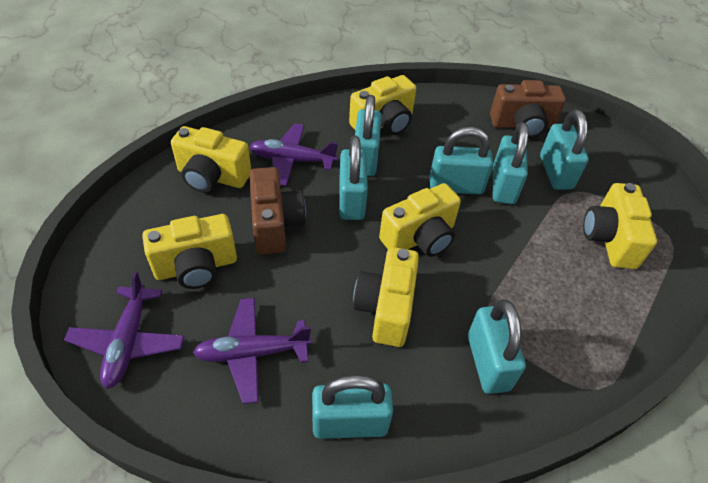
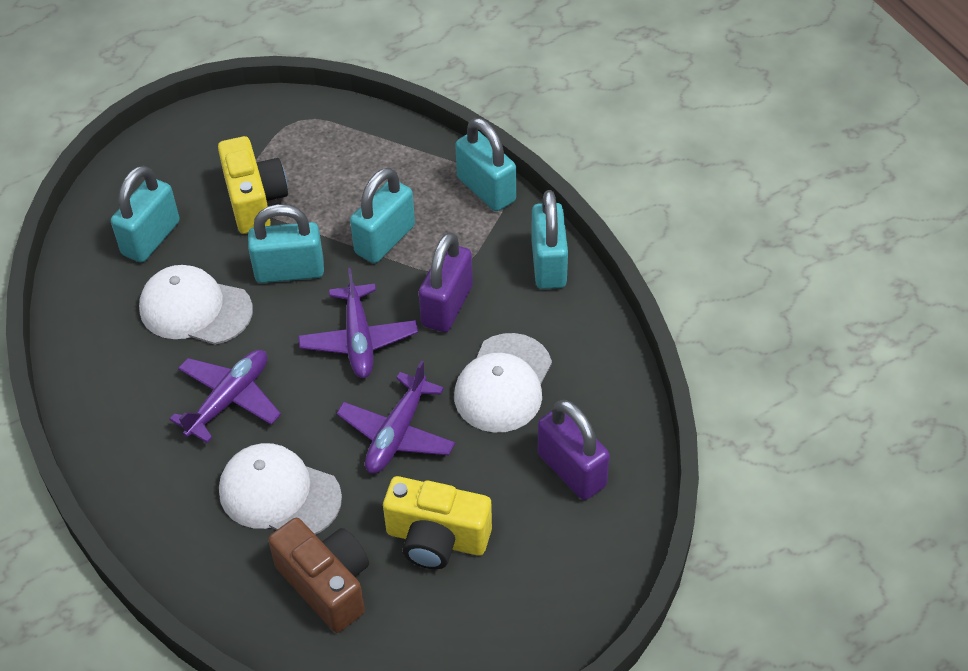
brown camera: [250,167,306,254] [490,80,566,138] = 2 -> [268,518,369,633] = 1
purple padlock: none = 0 -> [419,232,473,332] [538,400,610,500] = 2
turquoise padlock: [312,375,393,439] [339,136,368,220] [355,95,382,176] [429,127,493,195] [468,300,526,394] [493,122,528,204] [540,110,589,190] = 7 -> [111,165,180,263] [248,204,324,283] [350,168,415,263] [455,118,516,211] [531,190,568,289] = 5
white cap: none = 0 -> [139,265,253,345] [219,443,342,535] [454,333,552,432] = 3
yellow camera: [142,214,237,289] [171,126,251,192] [349,75,416,135] [353,247,419,347] [379,183,461,257] [583,183,657,269] = 6 -> [218,136,288,234] [383,476,492,569] = 2

